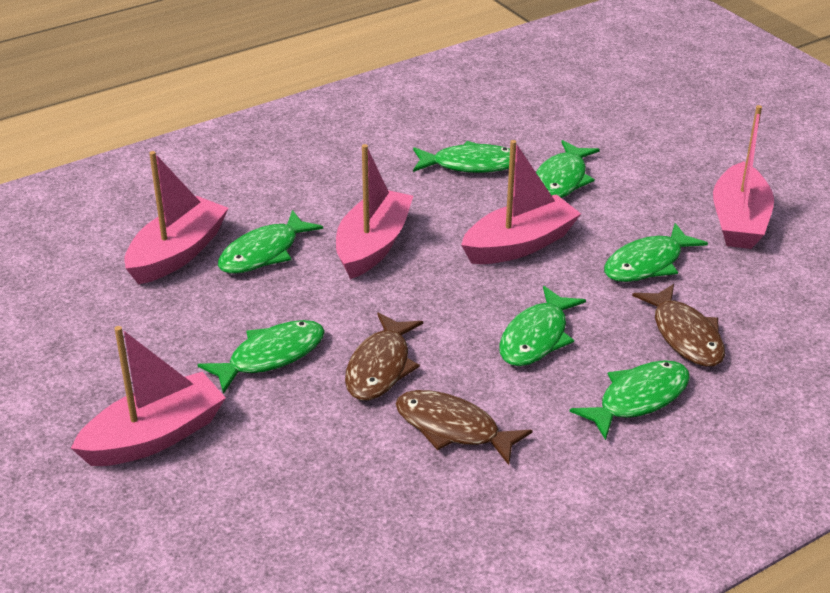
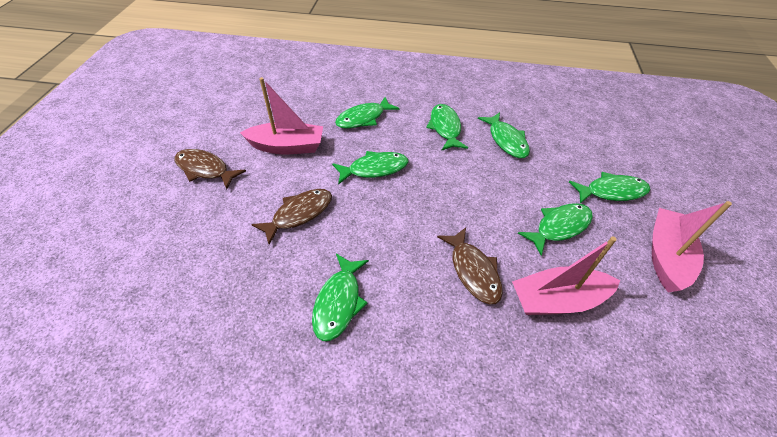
pink boat: [71,326,226,466] [124,151,229,284] [336,144,413,279] [461,140,581,264] [713,105,774,249] = 5 -> [240,77,323,154] [512,236,620,315] [652,201,732,293] = 3

